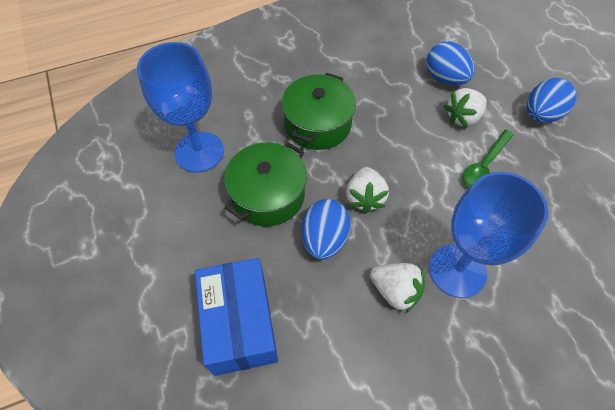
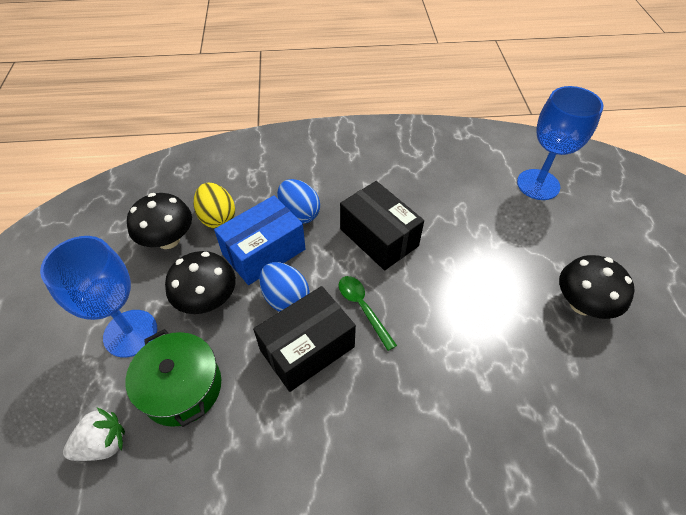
black box: none = 0 -> [253,286,356,392] [340,181,424,270] = 2
black mushroom: none = 0 -> [127,193,192,249] [165,251,236,314] [559,255,635,319] = 3
blue egg: [302,199,351,260] [427,42,475,85] [527,78,577,123] = 3 -> [259,262,309,312] [277,179,320,224] = 2
green pot: [224,142,307,227] [281,73,356,150] = 2 -> [125,329,221,427] = 1
white strawberry: [346,167,389,214] [370,263,425,314] [444,88,487,128] = 3 -> [63,408,125,461] = 1
yellow egg: none = 0 -> [194,183,235,228] = 1

